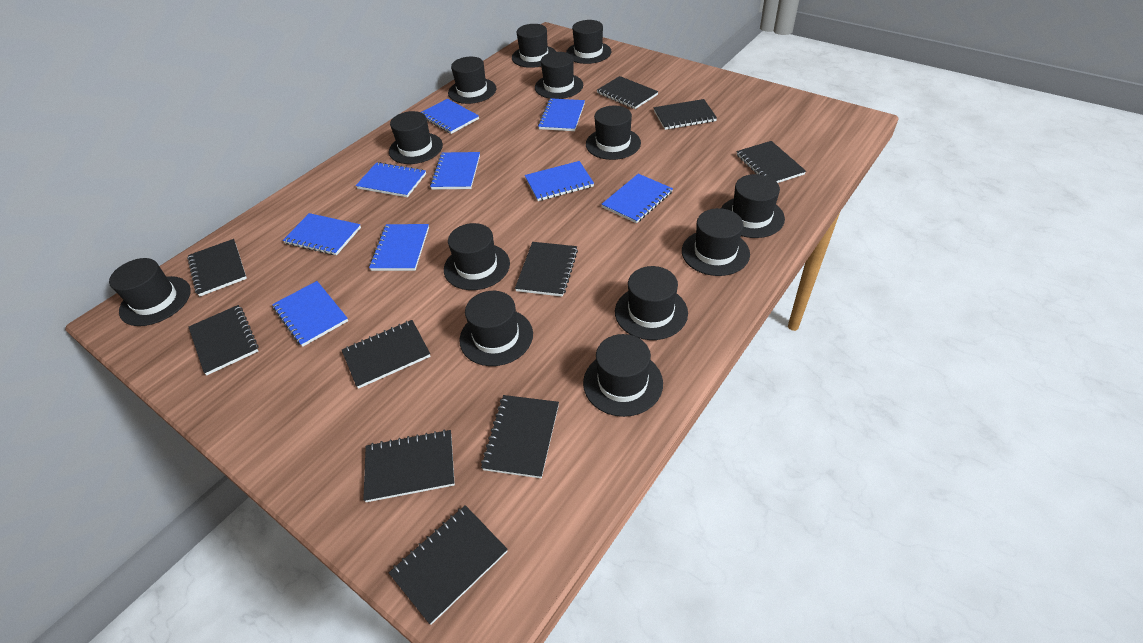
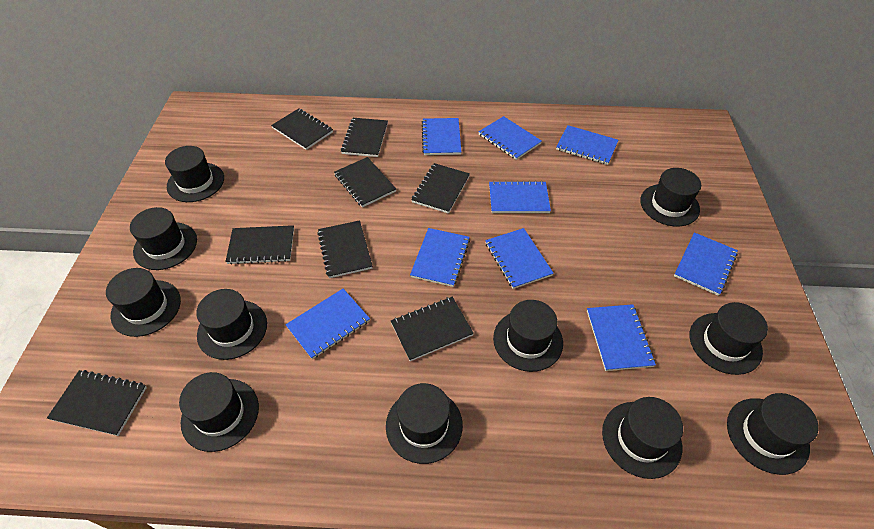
black hat: [109,258,191,326] [389,111,443,164] [444,223,510,290] [448,57,497,104] [459,291,533,366] [512,24,556,68] [535,52,583,99] [566,20,612,64] [583,334,663,417] [586,106,641,160] [615,266,688,340] [682,208,750,276] [721,174,785,238] = 13 -> [106,268,181,337] [130,207,197,270] [165,146,224,202] [179,372,259,452] [196,289,267,360] [386,383,463,464] [493,300,563,372] [602,397,683,479] [640,168,701,226] [690,302,768,375] [727,393,819,475] = 11
black notebook: [187,239,247,296] [189,305,259,375] [342,320,431,389] [363,430,455,502] [389,505,508,625] [481,395,559,478] [515,242,578,297] [597,76,658,109] [654,99,717,130] [736,141,806,183] = 10 -> [47,370,147,436] [225,225,294,265] [271,108,333,150] [317,220,373,278] [334,157,396,207] [341,118,388,157] [391,297,474,361] [411,163,470,214] = 8

